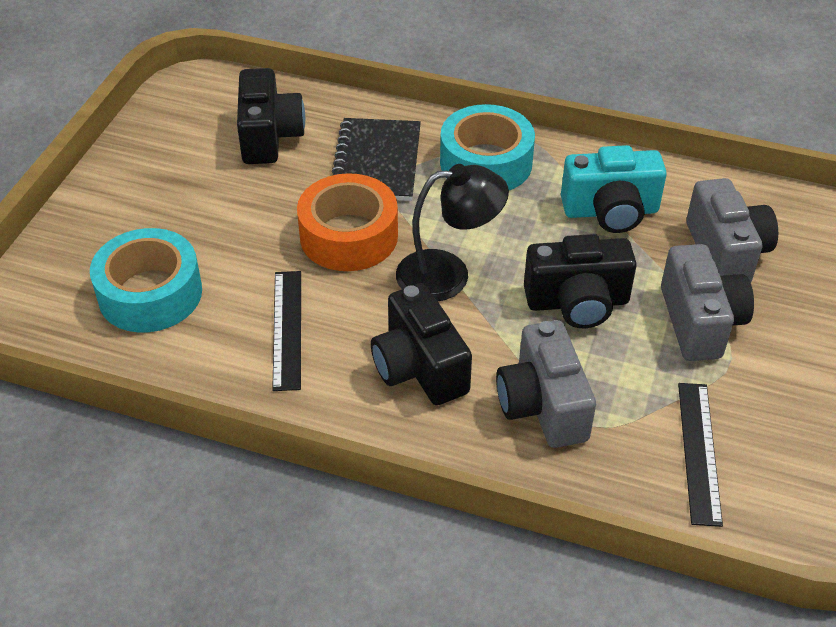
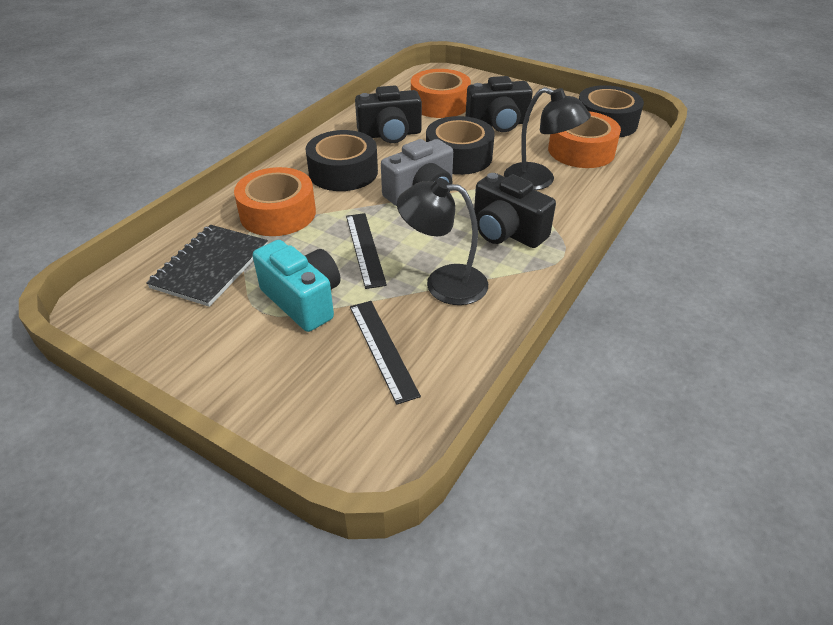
black lamp: [396,164,509,301] = 1 -> [397,178,488,305] [504,87,591,190] = 2
black tape: none = 0 -> [306,130,378,191] [426,116,495,175] [579,85,644,138] = 3
grey camera: [496,320,596,448] [661,244,754,361] [686,178,778,282] = 3 -> [381,139,453,206] = 1
orange tape: [297,173,398,271] = 1 -> [234,167,316,236] [411,69,471,118] [548,111,621,168] = 3
turquoise tape: [90,228,202,332] [440,104,535,190] = 2 -> none = 0

